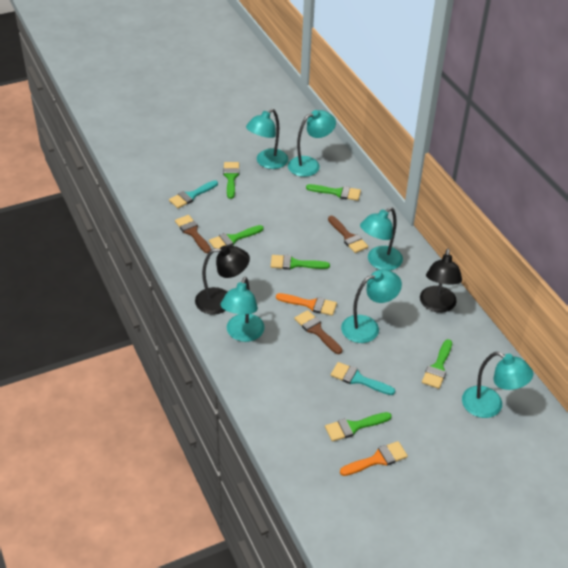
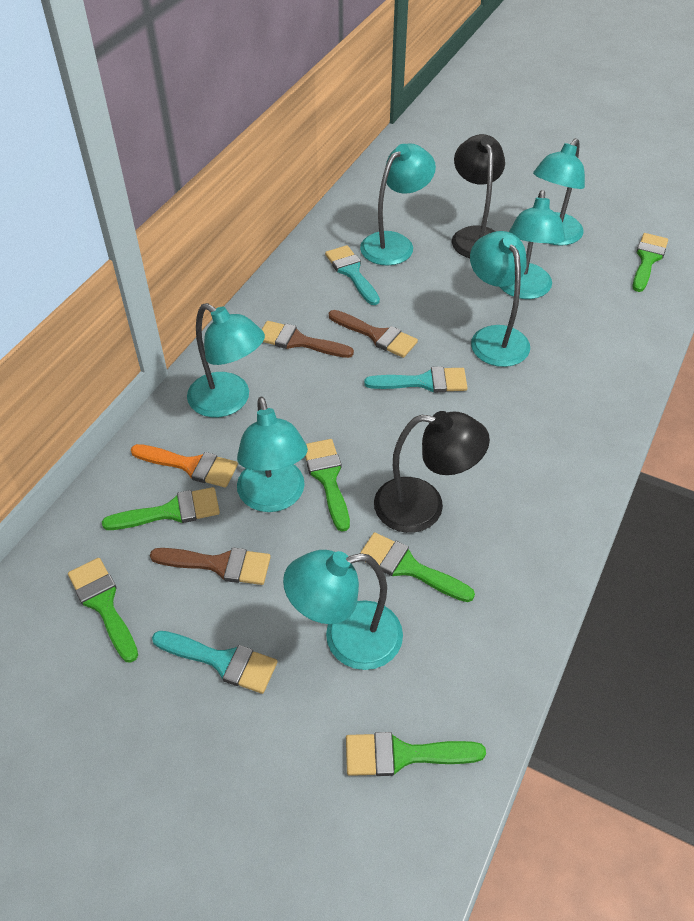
orange brush: [276,293,337,316] [340,441,408,476] = 2 -> [131,444,238,487] = 1
turquoise brush: [169,180,218,208] [331,362,395,395] = 2 -> [152,631,277,694] [325,245,380,305] [364,367,468,393] = 3
turquoise lamp: [221,277,265,342] [246,109,288,169] [288,110,336,177] [341,269,402,343] [360,207,403,271] [462,352,533,418] = 6 -> [187,303,265,417] [237,397,308,512] [283,550,403,670] [360,143,436,266] [470,231,530,367] [500,190,566,299] [533,139,585,246] = 7

